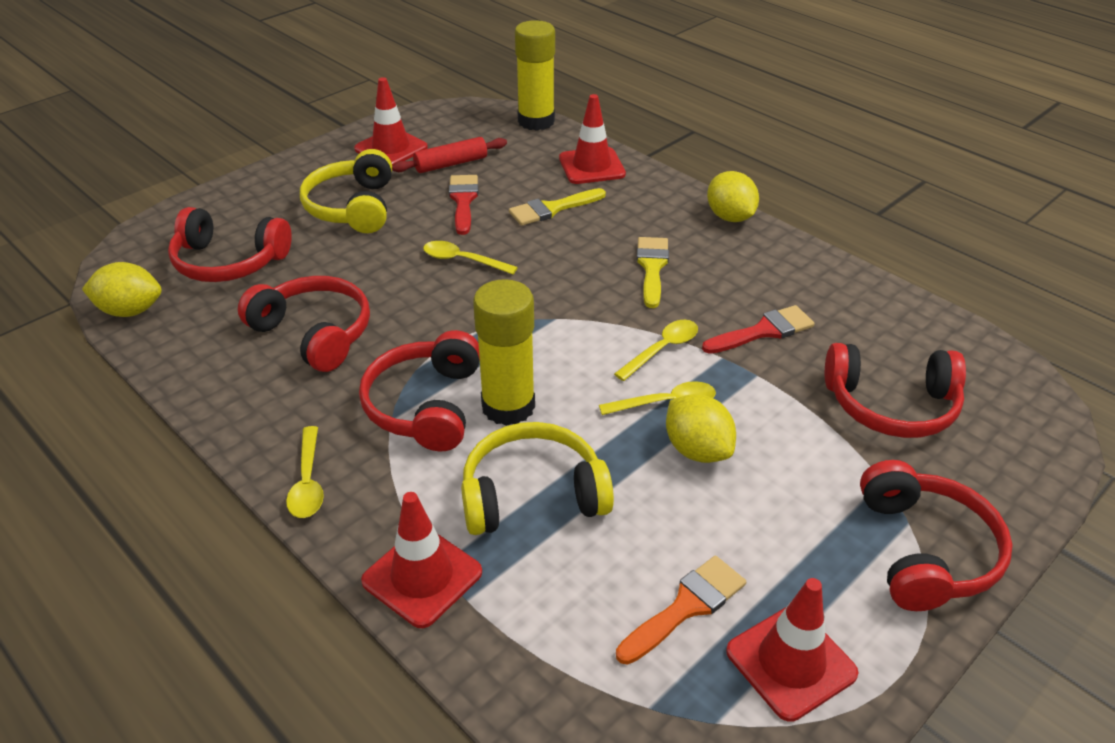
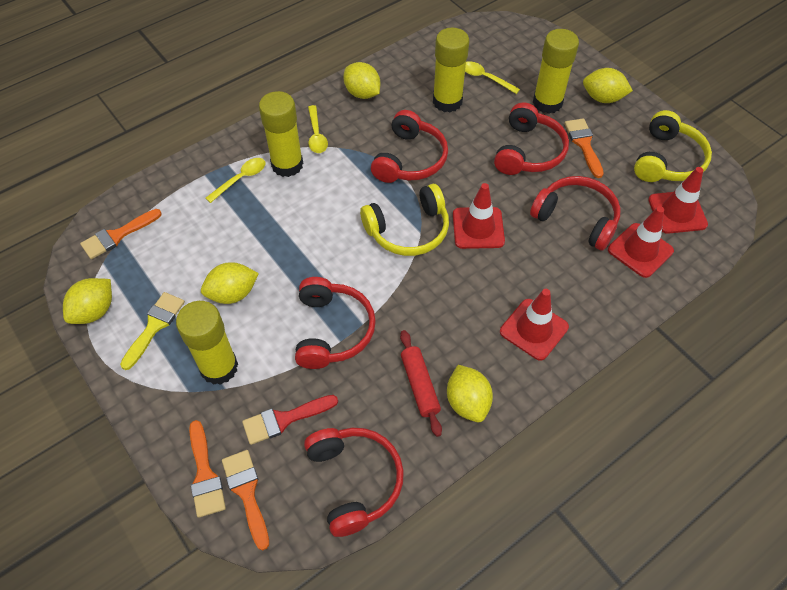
orange brush: [616,556,746,665] = 1 -> [80,209,162,259] [189,420,226,518] [222,450,269,550] [564,118,604,178] = 4
red brush: [449,175,478,235] [702,305,815,354] = 2 -> [242,395,338,445] = 1
yellow brush: [509,188,606,226] [637,237,669,308] = 2 -> [120,292,185,370] = 1
yellow glue stick: [473,279,535,426] [515,20,555,131] = 2 -> [176,301,238,385] [259,91,303,177] [433,28,469,112] [533,29,579,114] = 4
yellow lemon: [82,262,162,317] [666,394,736,463] [707,171,759,222] = 3 -> [63,278,112,324] [201,262,259,304] [343,62,380,99] [447,365,493,422] [583,68,633,103] = 5
yellow spoon: [286,426,324,518] [423,241,518,274] [599,381,716,415] [614,320,698,381] = 4 -> [205,158,266,203] [308,105,328,153] [465,61,520,94] = 3

